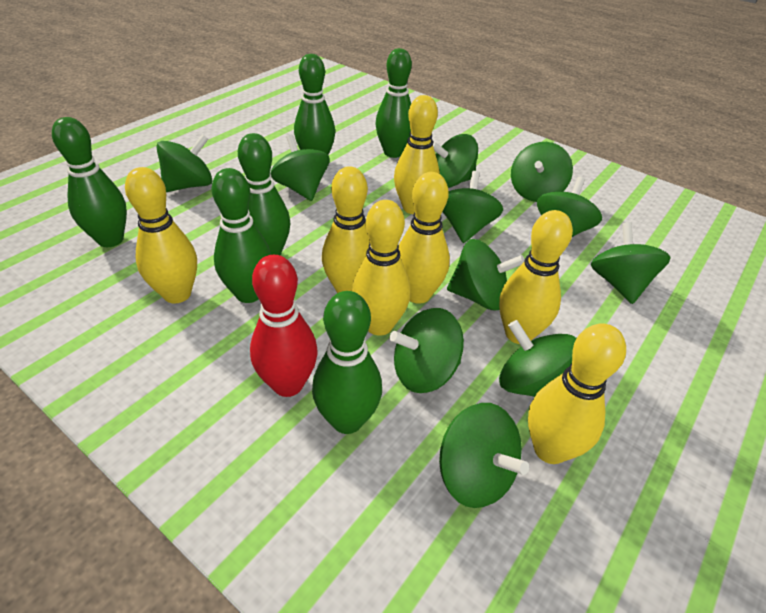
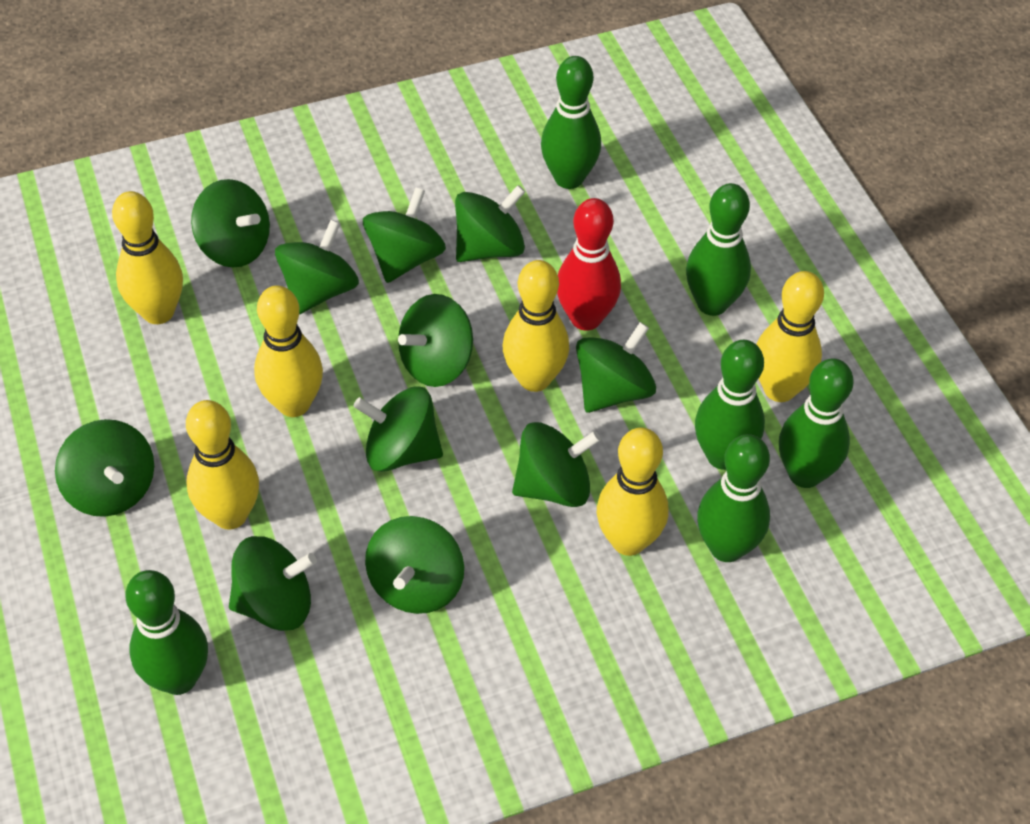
yellow bowling pin: [125,167,197,304] [322,166,370,293] [352,200,411,336] [394,95,440,214] [399,172,450,304] [499,210,573,344] [528,323,626,464] = 7 -> [112,191,183,324] [186,400,259,530] [254,286,323,417] [503,260,569,392] [597,427,668,556] [756,271,824,402] = 6

